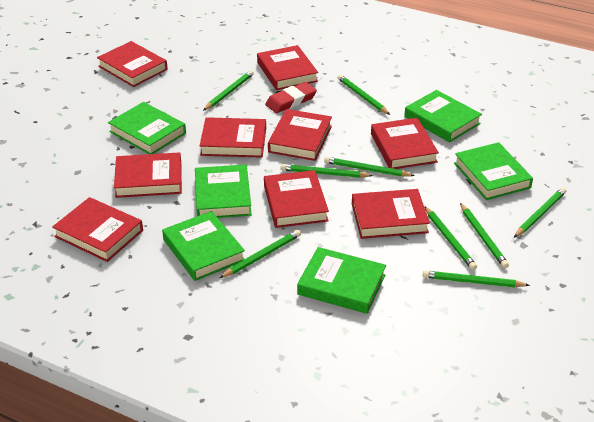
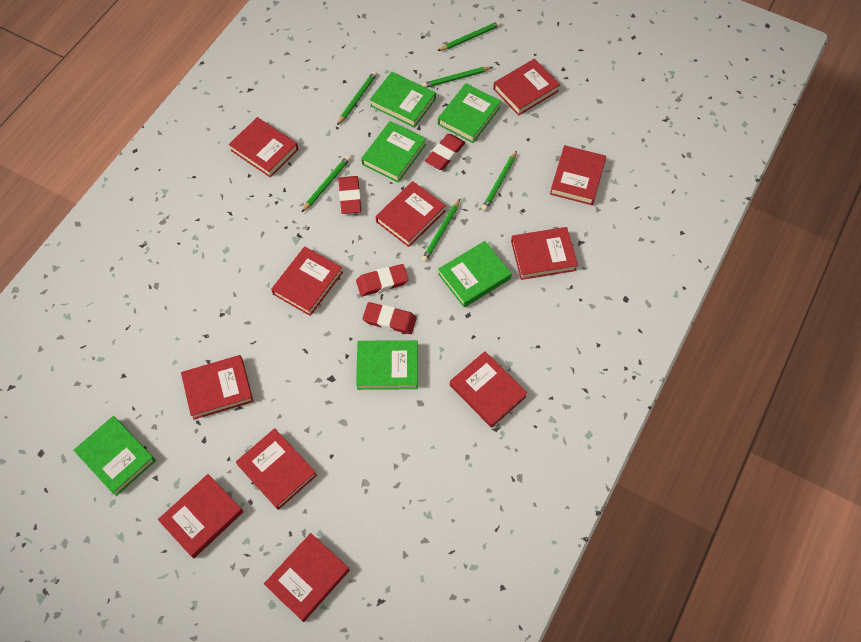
green pencil: [203,70,254,111] [219,230,301,278] [281,164,373,178] [324,157,415,177] [337,75,390,115] [423,270,530,287] [425,206,477,270] [460,203,509,268] [514,187,566,238] = 9 -> [302,156,350,212] [337,71,377,125] [422,67,492,88] [422,199,460,262] [438,21,501,51] [482,151,517,211] = 6
red book: [52,197,143,262] [97,41,168,87] [114,152,182,198] [200,117,266,158] [257,45,318,90] [264,170,329,228] [268,109,332,161] [352,189,430,239] [371,118,439,169] = 9 -> [158,474,244,558] [181,355,254,420] [229,117,299,178] [236,428,317,510] [264,533,350,622] [271,246,343,316] [376,181,446,247] [450,351,527,428] [493,59,560,116] [511,227,578,280] [550,145,606,205] = 11
red eraser: [265,82,317,113] = 1 -> [338,176,361,214] [356,264,409,297] [362,302,417,334] [425,134,465,170] = 4

